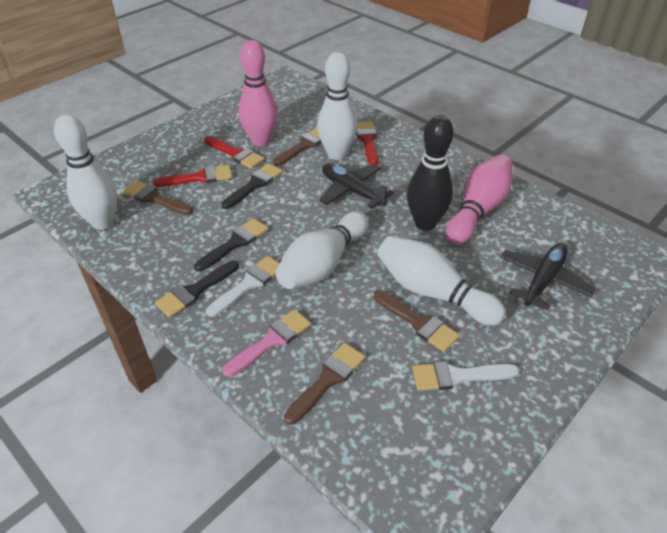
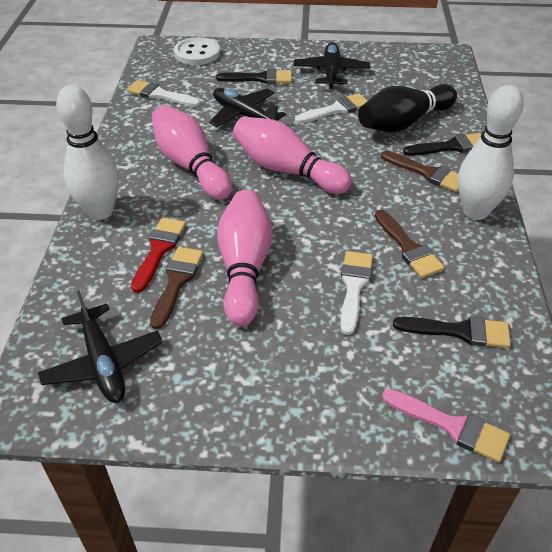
black plane: [319,163,394,208] [500,243,596,310] = 2 -> [38,291,163,403] [209,88,286,127] [293,42,370,88] = 3
brown brush: [123,180,193,215] [273,128,321,166] [284,343,365,425] [374,290,460,352] = 4 -> [150,247,203,329] [375,210,445,278] [381,151,459,192] = 3
pink bowling pin: [239,40,278,146] [446,154,513,244] = 2 -> [152,105,232,200] [217,190,273,326] [233,117,352,194] = 3
red brush: [153,165,232,187] [204,136,264,169] [356,122,378,165] = 3 -> [131,218,186,293] = 1
white bowling pin: [54,114,117,230] [275,211,368,289] [317,52,357,160] [377,236,506,326] = 4 -> [56,85,119,220] [458,85,524,220] = 2
white brush: [206,256,280,317] [412,361,519,391] = 2 -> [127,80,201,107] [295,93,368,124] [340,251,373,335] = 3
white button: none = 0 -> [174,37,220,65] = 1

